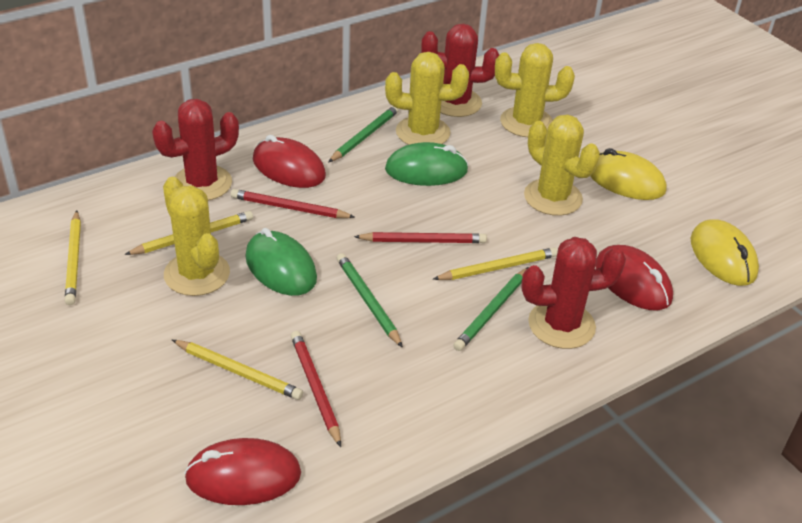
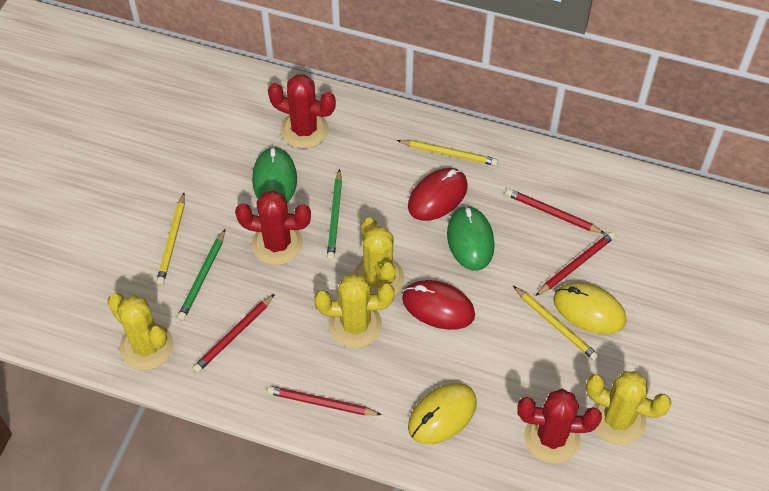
green pencil: [328,106,400,163] [337,253,403,348] [453,267,529,351] = 3 -> [177,229,225,320] [327,169,342,260] = 2
red mouse: [184,438,301,505] [253,135,326,188] [595,245,673,310] = 3 -> [402,280,475,330] [408,168,468,221] = 2
red pencil: [231,189,355,218] [291,331,341,447] [354,232,487,243] = 3 -> [193,294,275,373] [267,386,382,415] [506,189,605,234] [535,232,615,296] = 4
yellow pencil: [65,210,81,305] [124,211,253,255] [172,340,303,400] [433,247,558,280] = 4 -> [156,193,185,285] [397,140,498,166] [513,286,599,361] = 3

